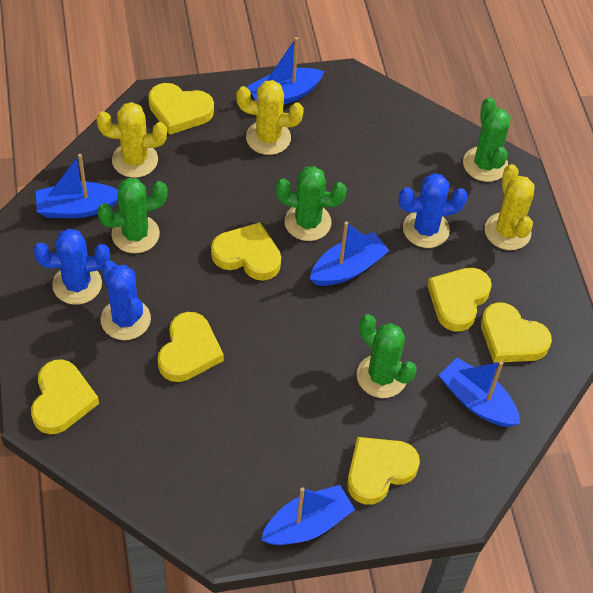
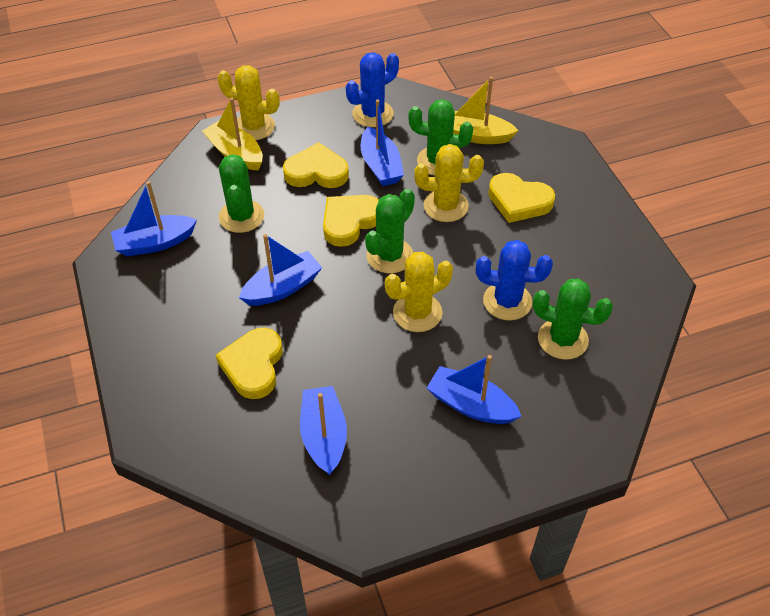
blue cactus: [33,229,110,305] [101,261,151,340] [399,173,468,248] = 3 -> [346,52,399,127] [476,240,553,320] = 2
yellow boat: none = 0 -> [202,98,263,171] [453,77,519,144] = 2
yellow heart: [31,359,99,434] [148,83,214,135] [158,312,224,382] [211,222,281,281] [347,437,420,505] [427,268,492,332] [481,302,552,363] = 7 -> [216,328,283,399] [283,142,349,188] [323,195,379,247] [488,173,555,223] = 4

